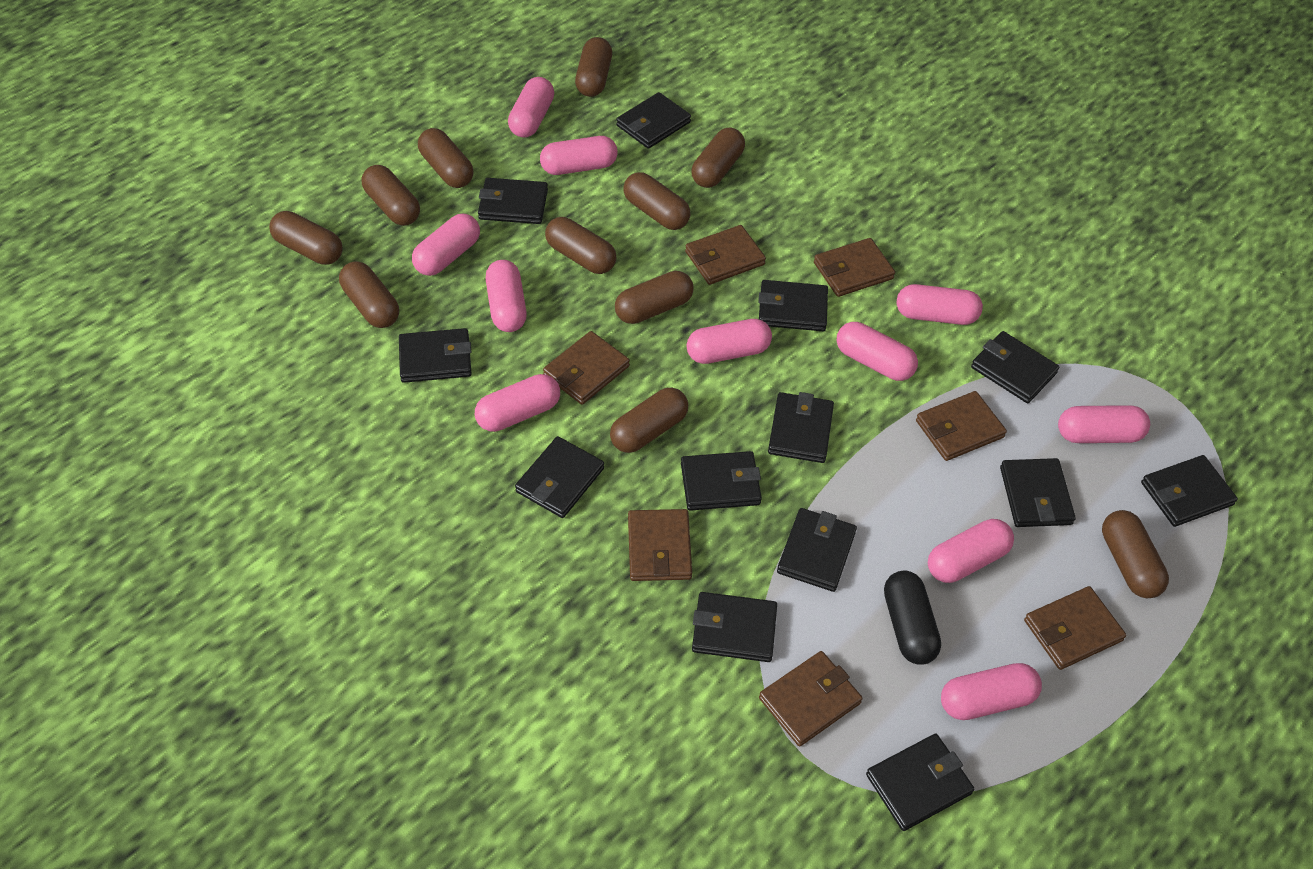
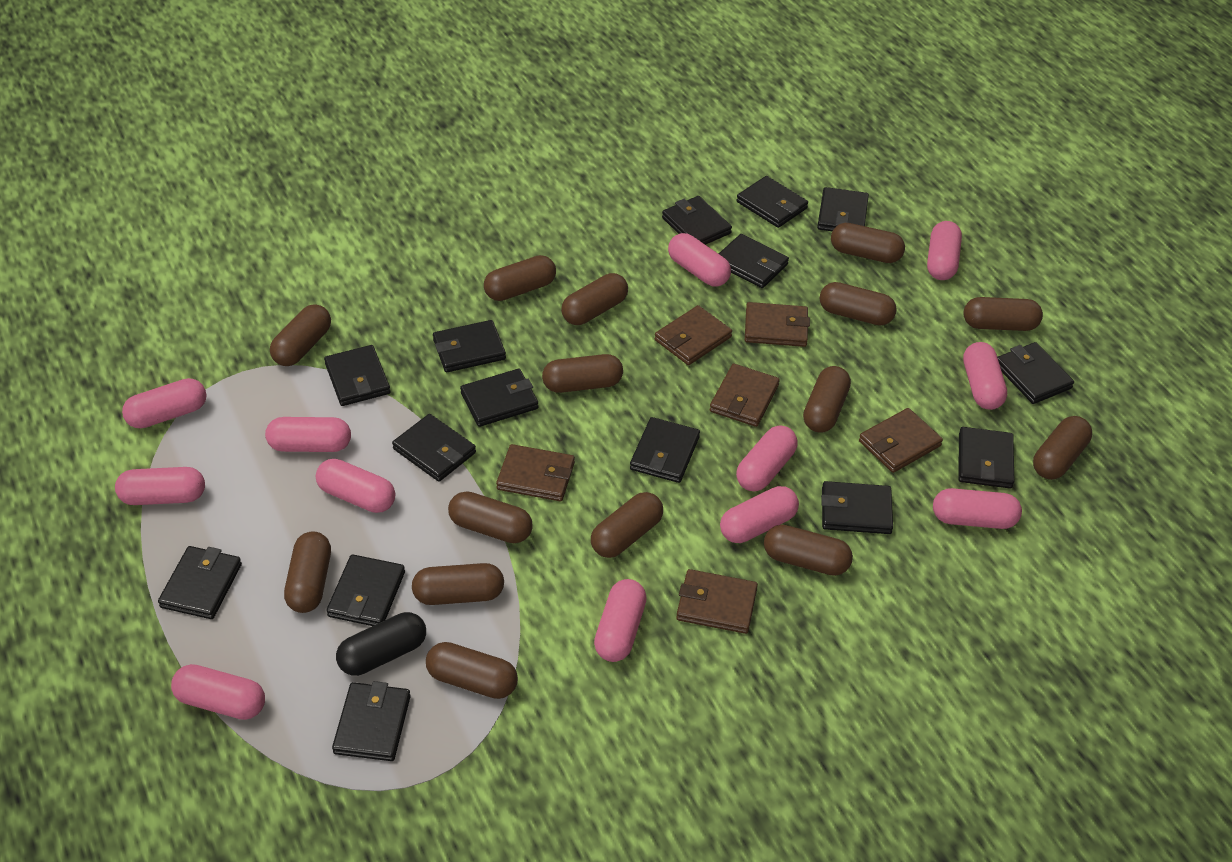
black wallet: [399,328,471,383] [478,178,548,224] [515,436,604,518] [616,92,691,149] [681,451,762,511] [692,592,777,662] [758,280,828,331] [768,392,834,463] [777,508,857,592] [866,734,974,831] [971,331,1059,403] [1000,458,1076,527] [1141,455,1238,527] = 13 -> [158,546,242,619] [324,345,391,406] [326,554,405,626] [332,681,411,761] [392,414,476,482] [433,320,506,372] [460,369,538,427] [630,417,700,483] [662,196,732,245] [719,234,789,288] [736,176,808,228] [817,187,869,231] [821,481,893,534] [958,427,1014,489] [997,342,1074,404] = 15
brown capsule: [269,211,343,265] [339,261,399,328] [362,165,420,226] [418,128,473,188] [545,217,617,274] [575,37,612,97] [610,388,688,453] [615,271,694,324] [624,172,690,230] [692,128,745,188] [1102,510,1169,598] = 11 -> [270,304,331,366] [284,531,331,613] [412,563,504,605] [426,642,518,699] [448,491,533,543] [484,255,556,301] [542,354,623,393] [561,273,628,325] [591,492,663,558] [764,525,853,576] [803,366,851,433] [820,282,897,325] [831,223,905,263] [964,297,1043,331] [1033,416,1092,480] = 15
brown wallet: [543,331,630,405] [628,509,692,581] [685,225,766,285] [759,651,863,746] [814,238,895,297] [916,391,1007,461] [1024,586,1126,670] = 7 -> [496,444,575,501] [655,305,732,365] [676,569,758,634] [710,363,780,427] [745,302,810,347] [859,408,943,473] = 6
pink capsule: [412,214,480,276] [475,374,560,432] [486,260,527,332] [508,77,554,138] [540,136,618,175] [687,319,772,364] [837,322,918,381] [897,284,983,325] [928,519,1014,583] [941,663,1042,720] [1058,405,1150,443] = 11 -> [115,467,205,505] [122,378,206,429] [171,664,265,720] [265,417,351,452] [316,459,395,513] [594,579,647,662] [668,233,731,287] [720,486,799,543] [736,425,798,492] [927,221,962,280] [933,488,1022,529] [963,342,1007,410] = 12

